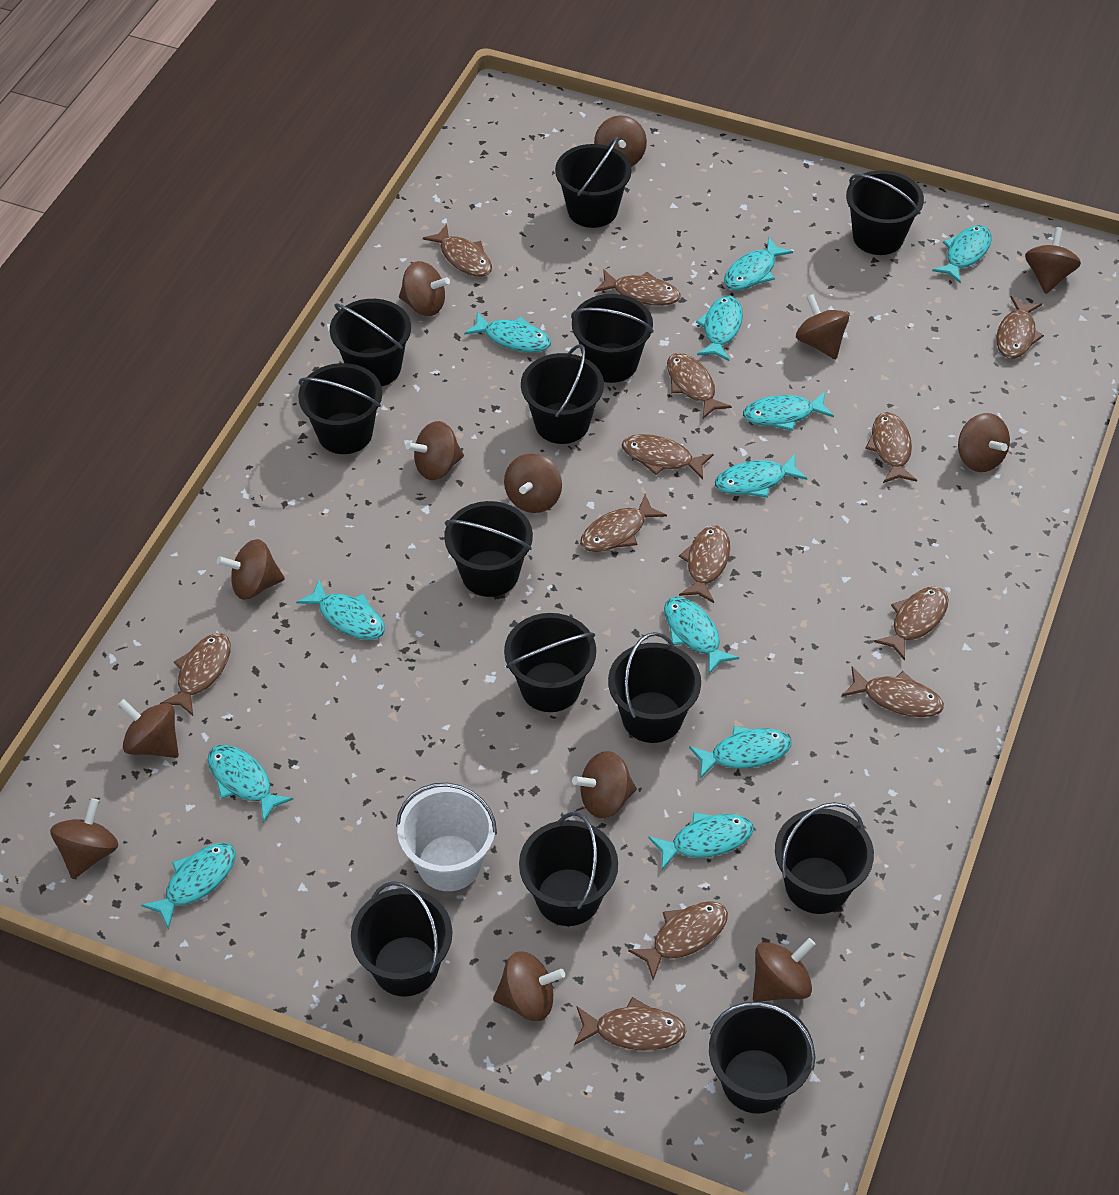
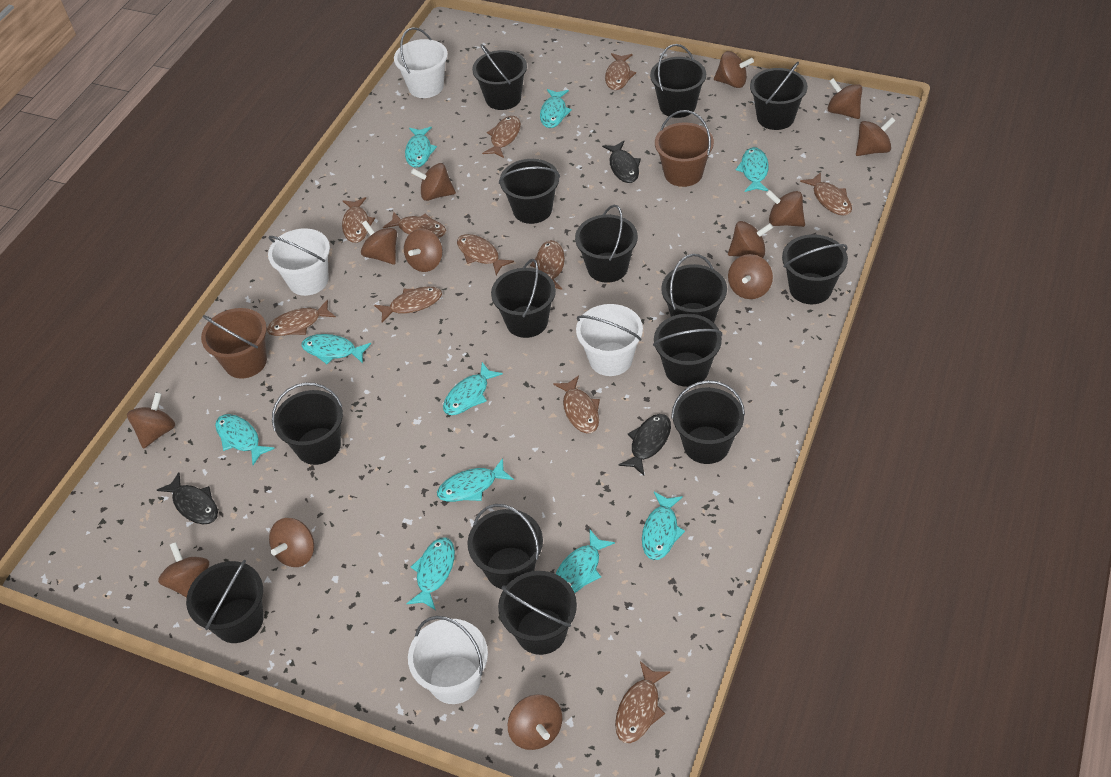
black bucket: [298,363,382,454] [330,299,411,387] [351,881,452,997] [444,501,533,597] [504,613,596,712] [519,812,618,926] [521,344,604,444] [555,137,632,228] [571,294,654,383] [608,632,701,743] [709,1002,816,1114] [775,802,874,914] [846,170,924,255] = 13 -> [186,560,264,643] [272,382,343,465] [467,504,543,589] [472,44,527,110] [491,259,556,338] [498,571,577,655] [499,159,560,224] [575,205,638,283] [650,44,706,118] [653,314,722,387] [661,254,727,323] [671,380,745,464] [750,62,808,130] [782,234,848,304] = 14
black fish: none = 0 -> [157,472,218,524] [602,141,641,183] [619,414,671,475] = 3
brown bucket: none = 0 -> [201,308,267,379] [655,110,714,187] = 2
brown fish: [160,633,231,716] [423,224,492,277] [574,997,686,1050] [580,494,667,552] [594,269,681,306] [622,434,713,480] [628,901,728,980] [667,353,732,419] [679,525,730,603] [842,667,944,717] [865,412,917,483] [874,587,948,661] [996,296,1044,359] = 13 -> [267,300,336,336] [342,197,375,243] [374,287,442,322] [383,212,446,238] [457,234,514,275] [482,116,521,158] [530,240,565,290] [553,375,600,433] [605,53,636,90] [615,661,670,743] [800,172,852,216] = 11
turquoise fish: [141,843,236,929] [208,745,293,823] [296,579,385,640] [464,312,551,352] [649,812,754,870] [664,597,739,674] [689,726,792,779] [696,296,743,361] [715,454,807,498] [724,237,793,290] [743,392,834,431] [932,225,992,284] = 12 -> [215,414,275,465] [301,334,371,364] [405,127,437,168] [406,537,455,610] [437,458,514,502] [443,362,503,415] [540,89,572,128] [556,530,615,593] [642,492,685,560] [736,147,769,192] = 10
white bucket: [396,783,497,891] = 1 -> [268,228,330,296] [394,27,448,98] [408,616,488,704] [576,304,643,376] = 4

